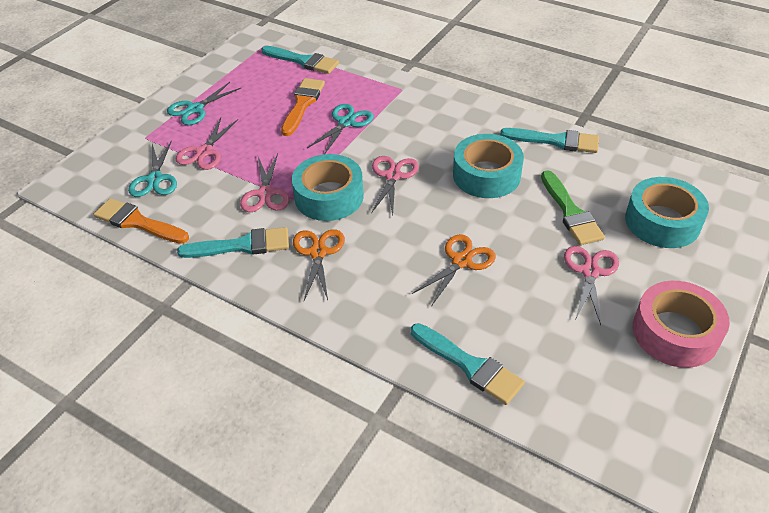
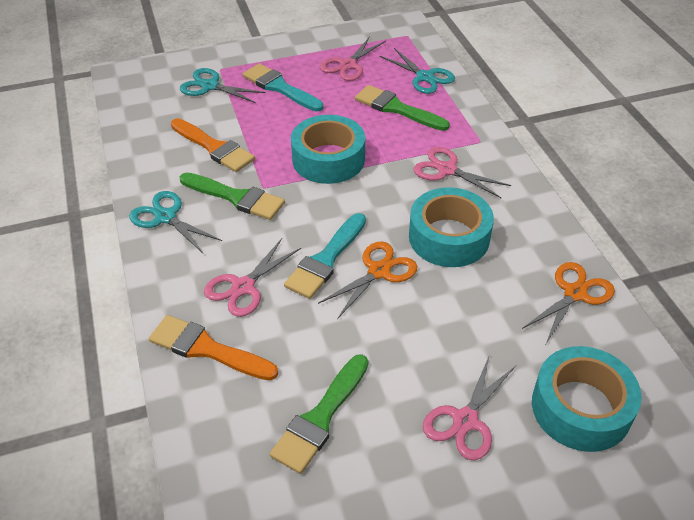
green brush: [541,170,605,245] = 1 -> [180,172,285,220] [270,354,368,474] [355,85,450,131] = 3
pink tape: [633,281,730,368] = 1 -> none = 0
turquoise brush: [177,227,289,258] [262,46,339,74] [411,323,525,405] [500,128,599,153] = 4 -> [243,63,324,112] [284,213,366,299] = 2

